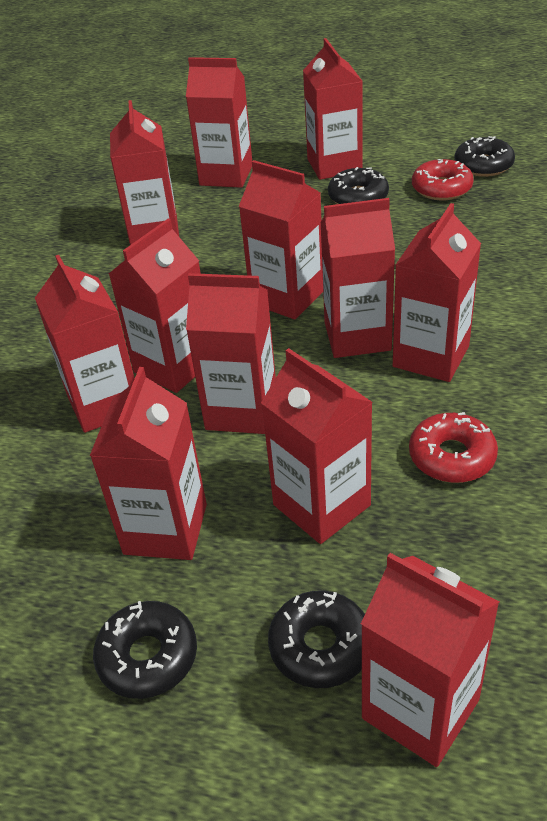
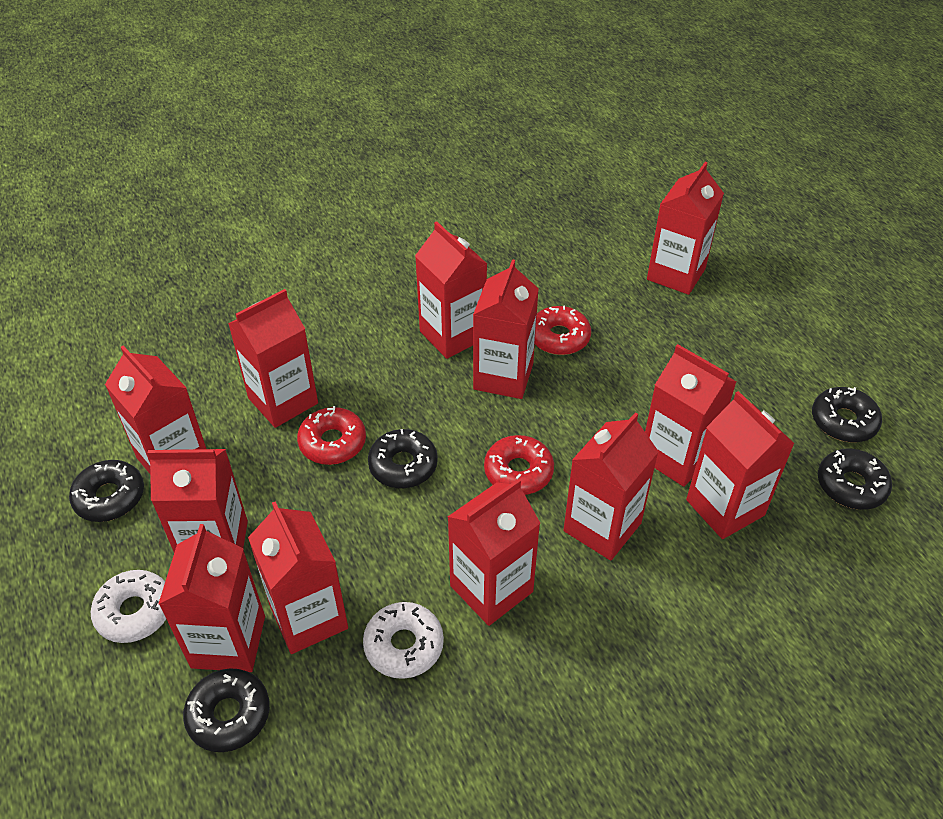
black donut: [93,601,197,699] [268,590,365,688] [328,167,389,204] [455,136,515,177] = 4 -> [69,460,144,522] [183,668,270,752] [368,429,438,488] [812,387,882,442] [818,449,892,510] = 5
red donut: [409,412,498,483] [412,159,474,200] = 2 -> [297,406,366,465] [484,435,554,495] [535,306,591,355] = 3
white donut: none = 0 -> [91,570,166,643] [363,602,444,679] = 2

